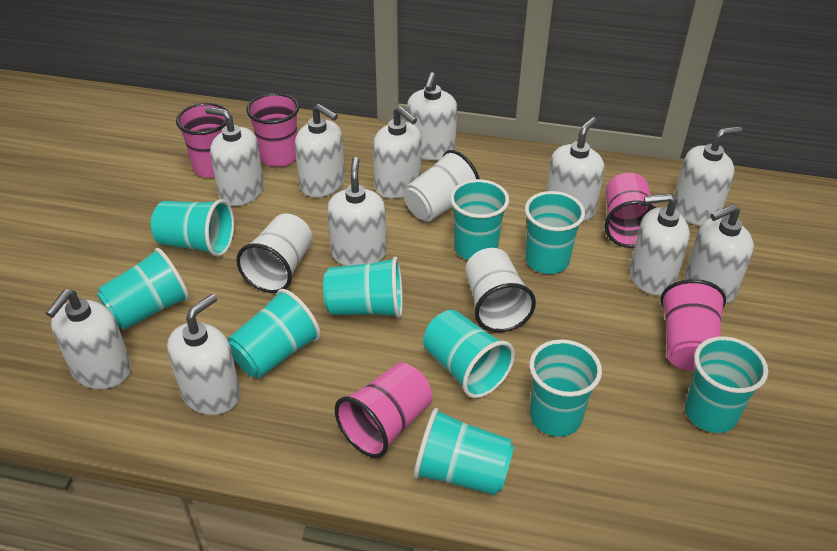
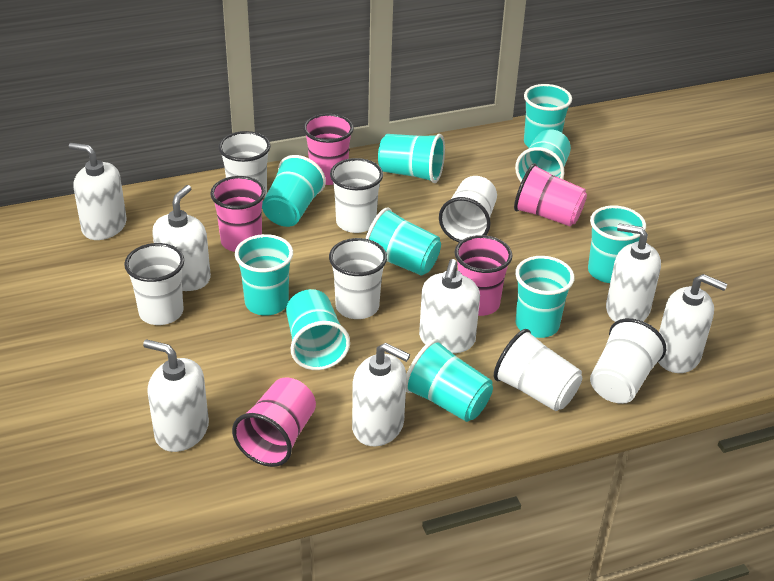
white cup: [236,214,313,293] [404,150,480,222] [465,248,536,332] = 3 -> [124,243,184,325] [218,131,271,198] [329,238,387,319] [330,158,383,233] [439,176,497,242] [494,329,582,411] [590,318,666,404] = 7
white soap dispenser: [46,290,131,389] [167,294,241,415] [205,107,264,206] [295,104,345,198] [327,157,387,266] [373,106,422,199] [407,72,457,161] [546,117,604,222] [630,193,690,295] [674,126,742,226] [685,204,754,304] = 11 -> [69,143,127,240] [143,339,209,452] [152,185,211,291] [352,343,410,446] [419,259,480,353] [606,224,661,322] [658,274,727,373] = 7

